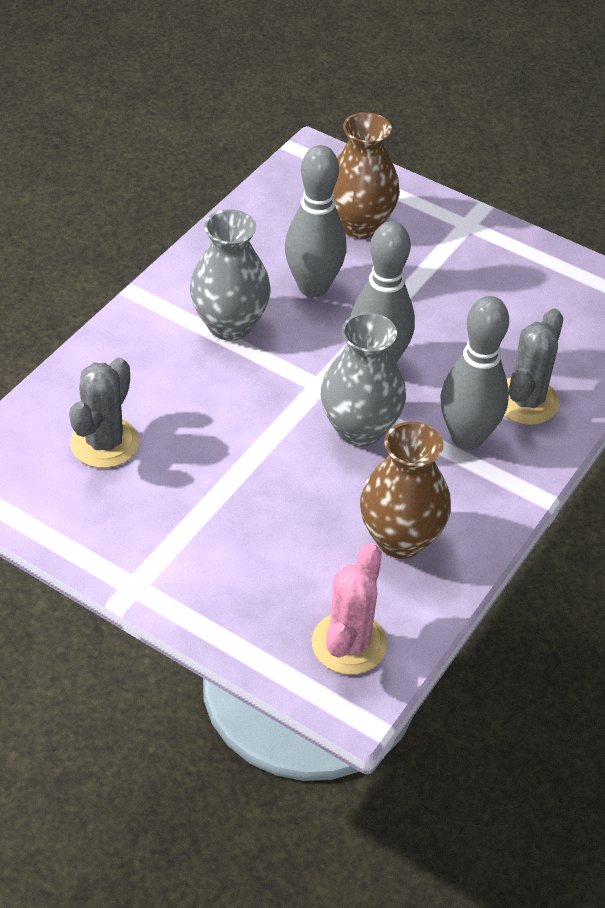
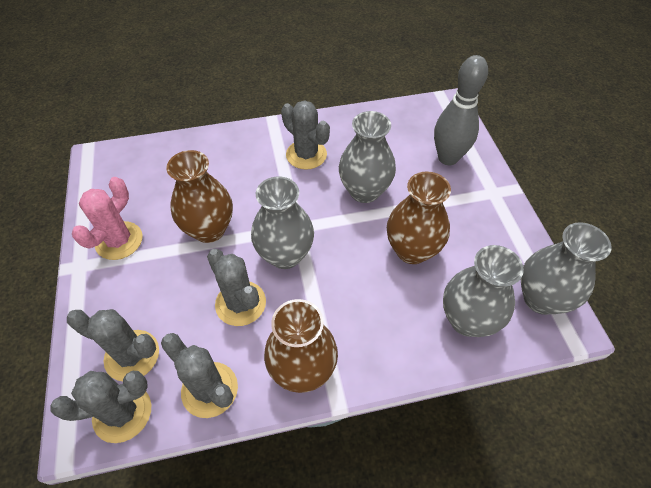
brown vase: [333,112,400,239] [360,422,451,559] = 2 -> [166,150,233,243] [264,299,338,393] [387,171,451,264] = 3
grey bowling pin: [285,145,347,297] [351,221,415,362] [440,296,509,450] = 3 -> [434,55,488,165] = 1
grey cactus: [69,358,139,468] [504,308,563,425] = 2 -> [50,371,151,443] [67,309,159,381] [161,333,238,418] [207,249,266,326] [281,100,330,170] = 5
grey vase: [190,209,271,341] [321,312,406,447] = 2 -> [251,176,314,269] [339,111,396,203] [443,245,524,337] [521,222,611,315] = 4

